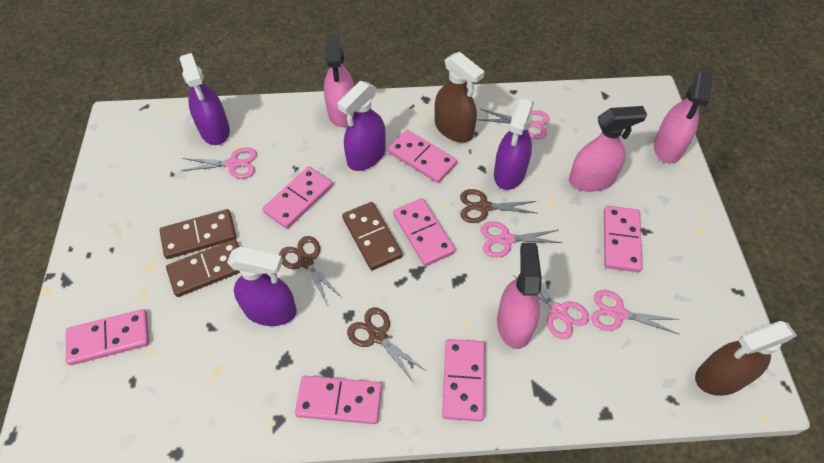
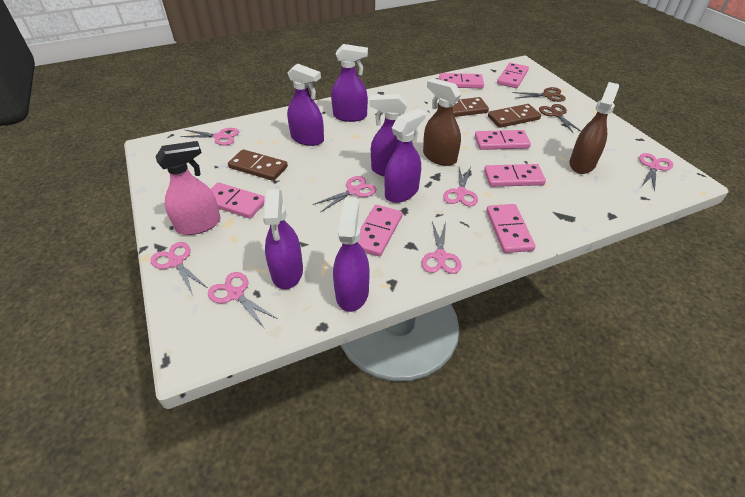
brown scissors: [279,236,341,306] [347,307,426,383] [460,189,538,223] = 3 -> [512,87,566,102] [539,104,581,134] = 2
pink scissors: [181,147,257,179] [477,109,550,139] [481,221,562,258] [513,275,589,339] [591,290,679,334] = 5 -> [151,242,206,295] [180,128,239,145] [208,272,278,329] [313,176,377,212] [422,222,461,274] [443,167,478,207] [639,153,673,192] = 7
pink spray bottle: [324,35,354,127] [497,243,542,349] [569,106,647,192] [654,72,713,164] = 4 -> [155,141,221,235] = 1
purple spray bottle: [179,53,230,145] [227,247,297,326] [337,81,386,171] [494,98,534,190] = 4 -> [263,189,303,289] [287,63,324,146] [331,44,368,122] [333,197,369,312] [369,94,407,177] [384,108,426,203] = 6

